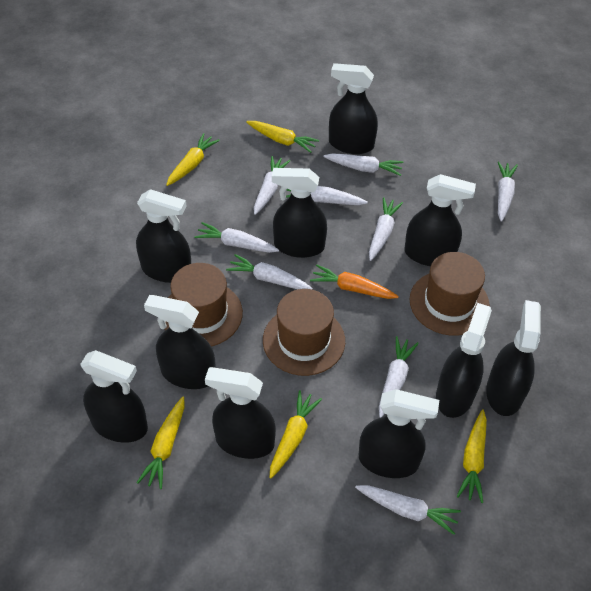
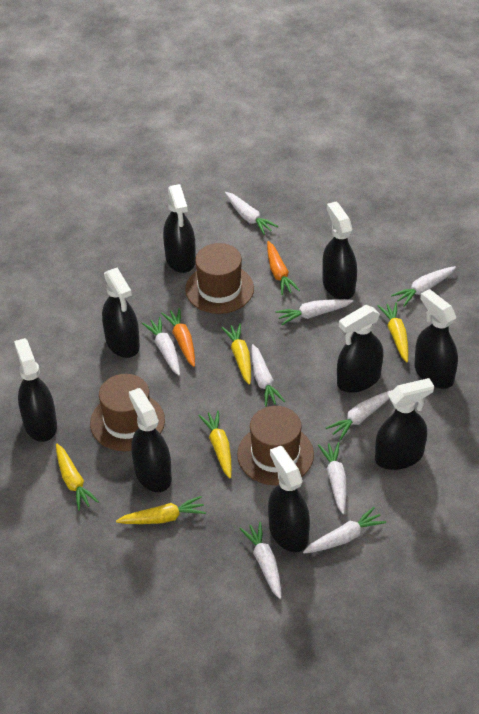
black spray bottle: [80,350,148,443] [136,189,191,283] [144,295,216,389] [205,367,276,459] [272,168,327,258] [329,63,378,154] [359,389,439,478] [405,174,476,266] [436,303,492,418] [486,300,541,416] = 10 -> [14,338,57,442] [102,268,140,358] [129,388,172,492] [163,184,196,273] [268,446,310,552] [322,201,357,299] [337,305,384,393] [375,378,434,470] [414,289,458,389] = 9
orange carrot: [310,264,399,299] = 1 -> [161,308,195,367] [267,241,300,295] = 2

